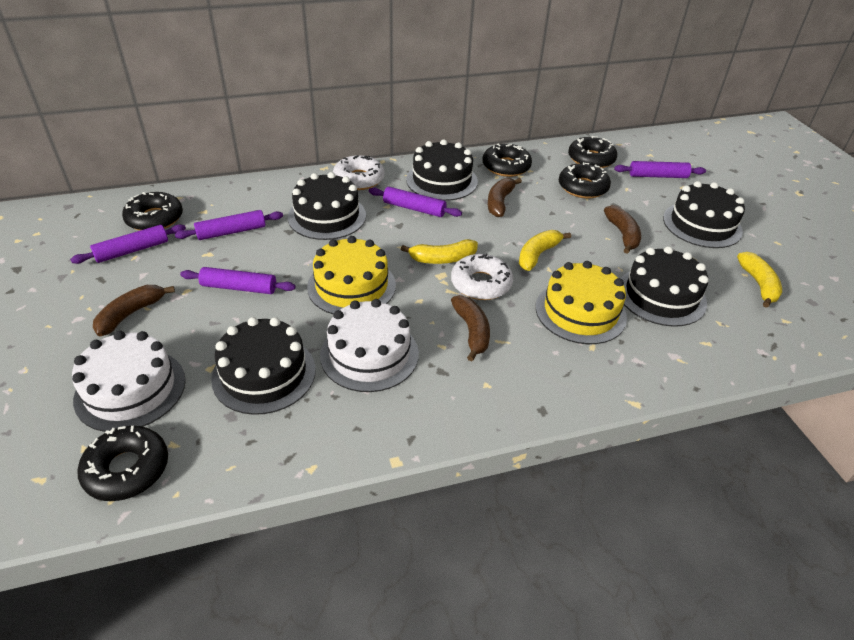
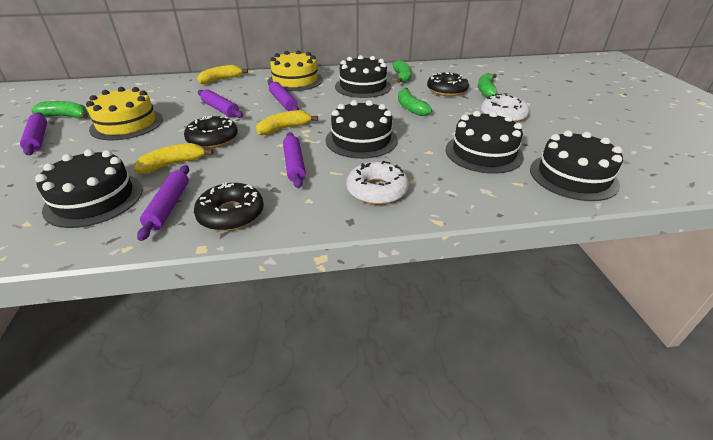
black donut: [77,426,168,501] [122,192,183,231] [482,144,532,177] [559,162,611,198] [568,136,617,168] = 5 -> [184,116,238,149] [194,182,264,231] [427,72,469,96] = 3
brown banana: [93,285,175,336] [451,295,490,361] [488,178,522,217] [604,205,641,254] = 4 -> none = 0
green banana: none = 0 -> [31,101,88,118] [392,60,412,83] [398,88,432,116] [478,73,497,98] = 4
white cake: [72,331,186,432] [320,299,419,392] = 2 -> none = 0

